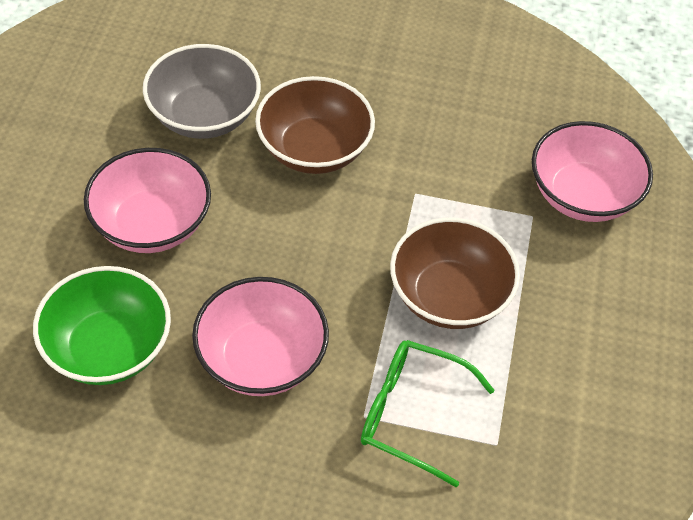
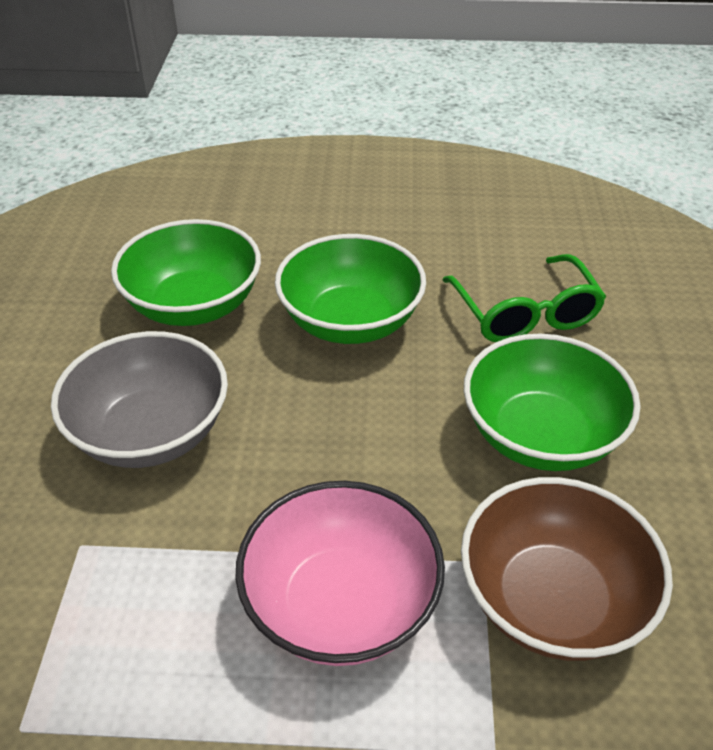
brown bowl: [255,76,375,174] [390,218,520,329] = 2 -> [461,477,673,661] = 1
green bowl: [33,266,171,385] = 1 -> [111,219,261,326] [275,234,426,344] [464,334,641,471] = 3
pink bowl: [84,148,211,253] [192,277,329,396] [532,121,653,222] = 3 -> [235,481,445,666] = 1

